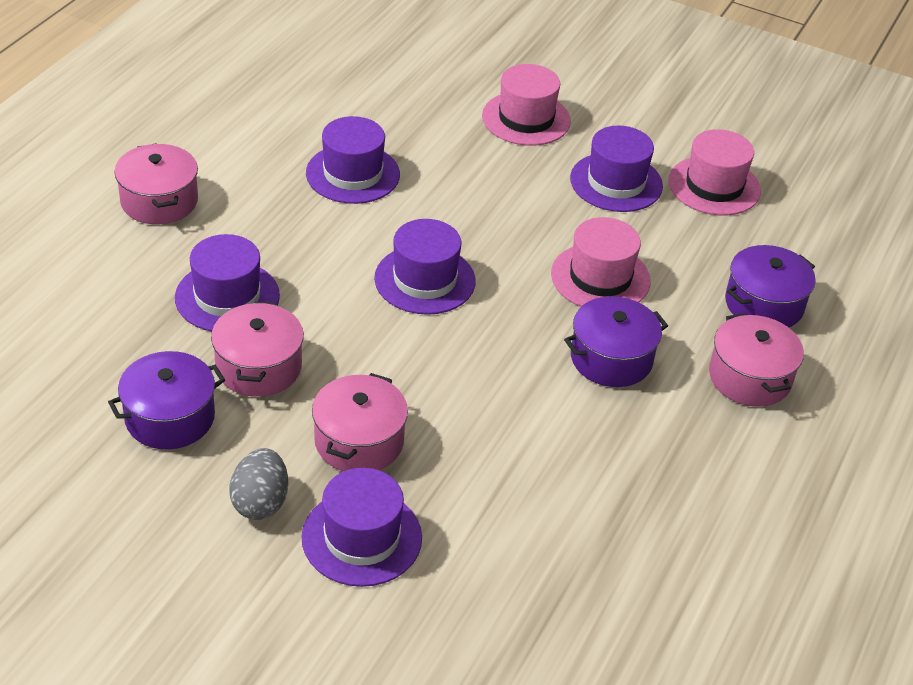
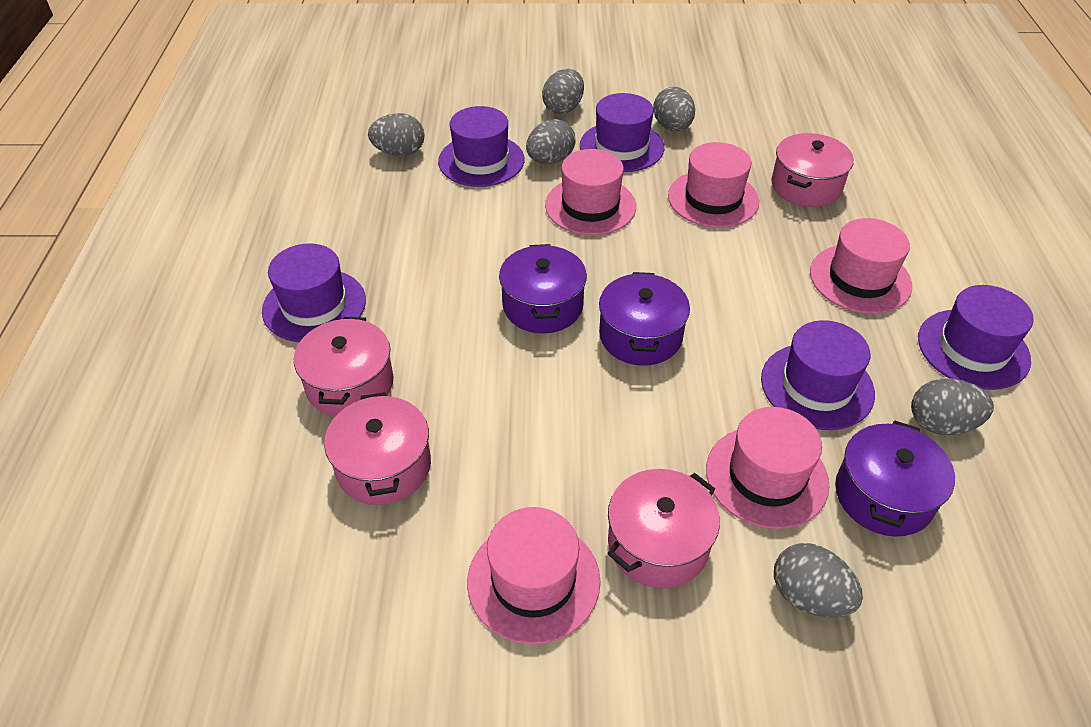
grey egg: [229,448,288,520] = 1 -> [368,113,425,156] [526,119,576,164] [542,69,584,114] [653,87,695,131] [774,543,863,618] [911,378,994,435] = 6
pink hat: [482,64,571,146] [551,217,651,307] [669,129,761,216] = 3 -> [467,507,600,644] [545,149,636,235] [668,142,759,228] [706,407,829,529] [810,218,912,314] = 5

